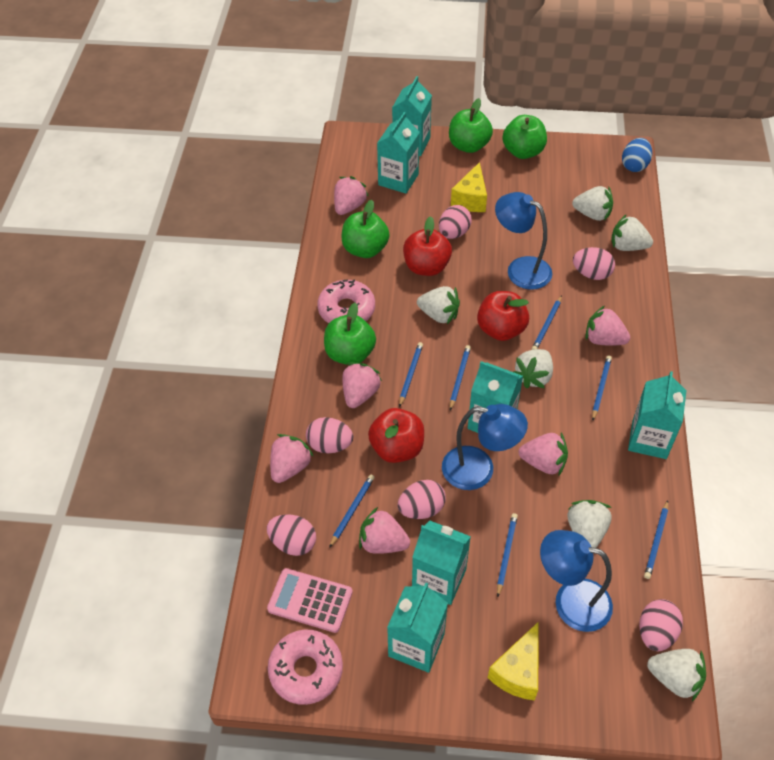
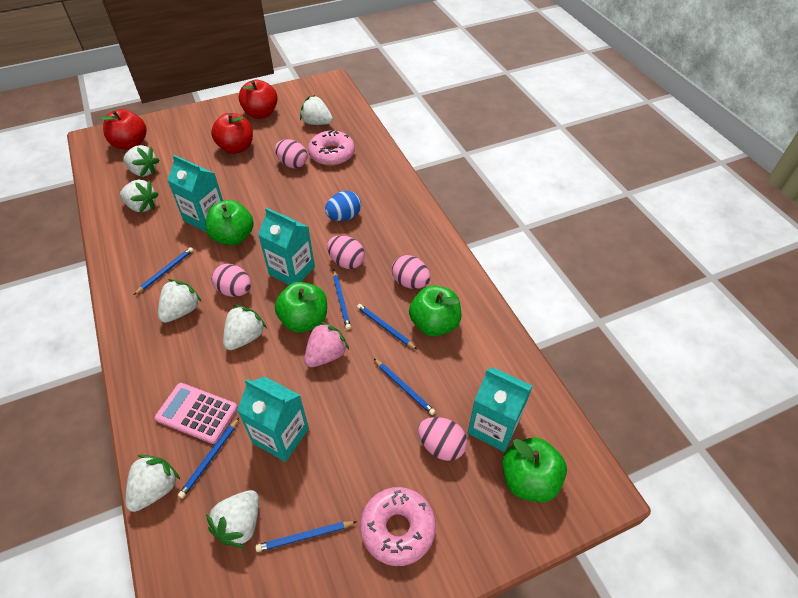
blue lamp: [442,404,528,490] [495,192,552,290] [540,530,613,632] = 3 -> none = 0
blue pencil: [329,475,375,548] [399,342,423,407] [450,345,471,410] [497,513,518,597] [532,295,562,350] [592,355,612,420] [644,500,668,579] = 7 -> [134,247,194,295] [178,418,239,499] [255,521,357,552] [333,270,351,330] [357,304,417,350] [374,359,436,415] = 6
pink egg: [267,514,316,556] [306,417,353,453] [398,480,446,519] [439,205,472,239] [573,247,615,280] [639,599,683,651] = 6 -> [212,264,251,297] [275,139,307,168] [327,236,365,269] [392,255,430,289] [418,417,467,461] = 5
pink strawberry: [270,434,314,483] [334,176,368,215] [342,363,382,408] [359,507,410,554] [519,433,568,475] [585,306,630,346] = 6 -> [304,322,349,367] = 1
turquoise carton: [377,112,420,193] [387,583,448,673] [392,76,432,156] [412,520,471,605] [468,361,523,433] [628,371,687,459] = 6 -> [167,155,223,232] [237,376,309,462] [258,208,315,285] [468,367,533,452] = 4
white strawberry: [417,286,460,324] [514,349,553,388] [568,500,612,548] [572,186,613,221] [611,214,653,251] [647,649,706,701] = 6 -> [120,180,159,213] [123,145,159,177] [125,455,180,512] [158,279,202,323] [206,490,259,548] [223,305,267,350] [300,95,333,125] = 7
yellow cheese: [451,162,487,212] [488,622,538,701] = 2 -> none = 0

